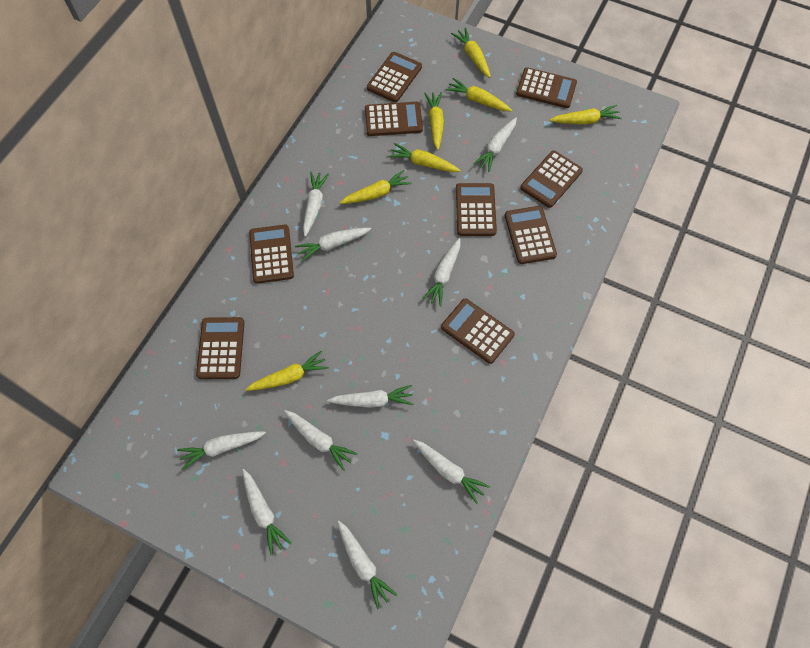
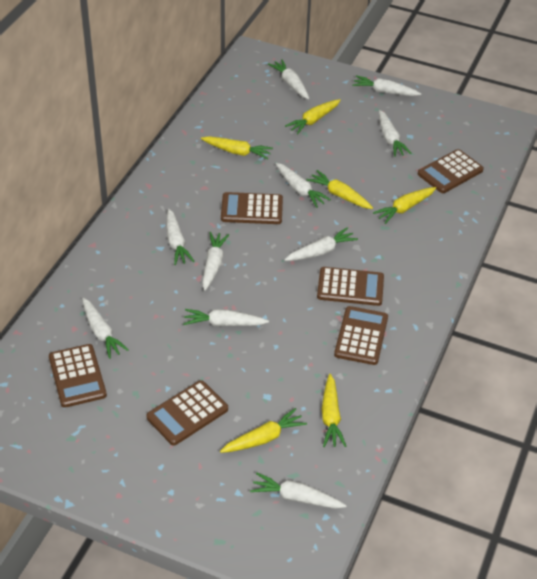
brown calculator: [196,317,245,379] [249,225,294,284] [365,101,423,136] [367,52,422,102] [441,298,515,364] [456,183,497,236] [505,206,557,264] [516,67,577,108] [520,151,583,208] = 9 -> [49,344,107,408] [146,380,228,446] [221,192,283,224] [317,267,384,306] [334,306,388,365] [418,149,484,193] = 6
yellow carrot: [245,351,329,391] [339,170,412,204] [388,143,461,172] [424,92,444,150] [445,78,512,111] [451,27,491,78] [550,105,622,124] = 7 -> [201,136,273,160] [220,408,307,453] [285,99,341,135] [306,170,373,209] [322,374,346,447] [373,187,436,224] = 6

